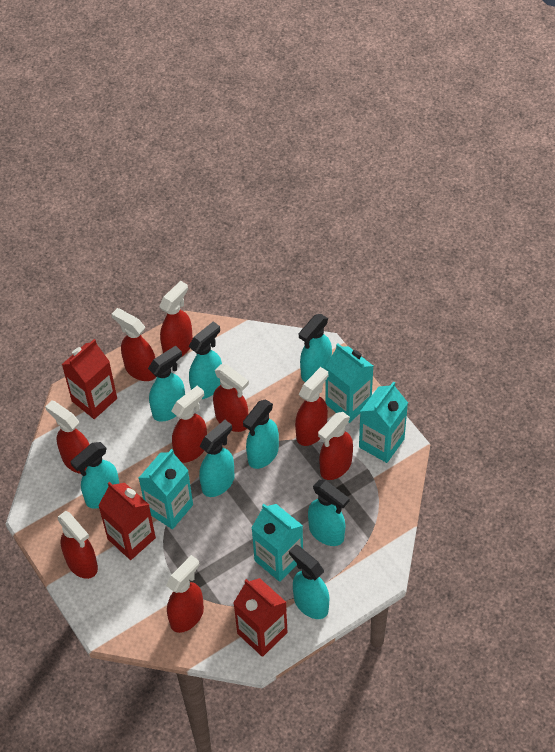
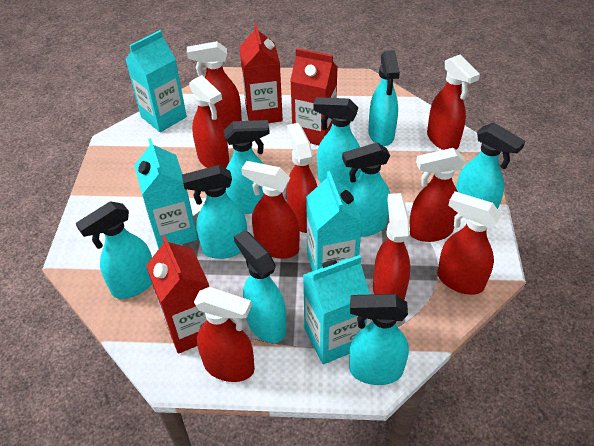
turquoise spray bottle: [71,442,119,509] [148,346,185,422] [189,321,222,399] [199,420,235,497] [243,399,279,469] [289,545,329,619] [299,314,332,382] [308,480,350,546] = 8 -> [76,201,152,299] [182,165,247,259] [224,120,270,214] [234,230,286,343] [314,97,361,189] [342,142,390,237] [349,294,409,385] [368,50,400,146] [456,123,525,209] = 9

